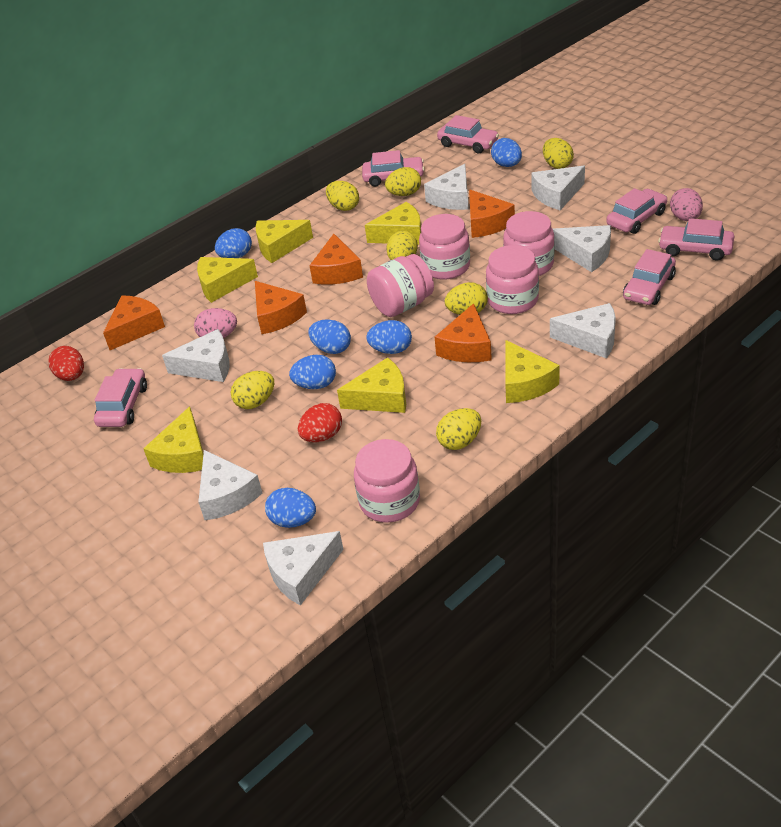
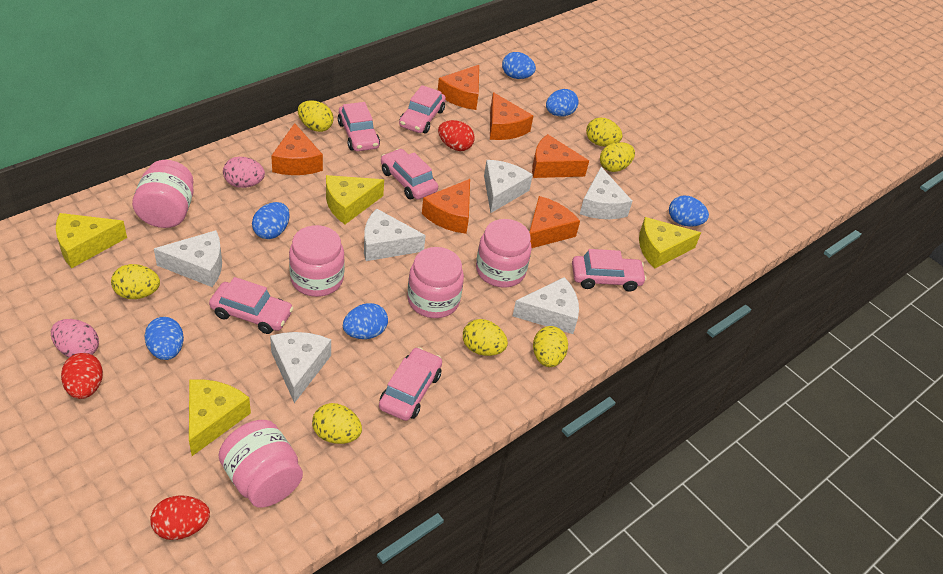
orange cheese: [103,295,165,350] [255,281,307,334] [309,234,363,284] [435,303,492,362] [469,189,515,238] = 5 -> [271,123,323,175] [422,179,470,234] [438,65,479,110] [490,92,533,140] [529,196,580,248] [532,134,589,178] = 6
red egg: [48,346,84,381] [298,403,342,443] = 2 -> [61,353,103,399] [150,496,210,540] [438,120,475,151] = 3
white cheese: [162,329,229,382] [198,450,262,520] [263,531,344,606] [424,164,469,210] [531,166,585,210] [550,303,616,359] [553,225,611,272] = 7 -> [154,230,222,287] [270,332,331,403] [364,209,426,261] [484,160,533,213] [513,277,579,334] [580,167,632,219] = 6
yellow cheese: [143,406,204,473] [197,257,258,303] [256,220,313,263] [337,357,406,413] [365,202,421,245] [505,340,560,403] = 6 -> [56,213,127,268] [189,379,251,456] [326,175,384,224] [639,217,701,269] = 4

